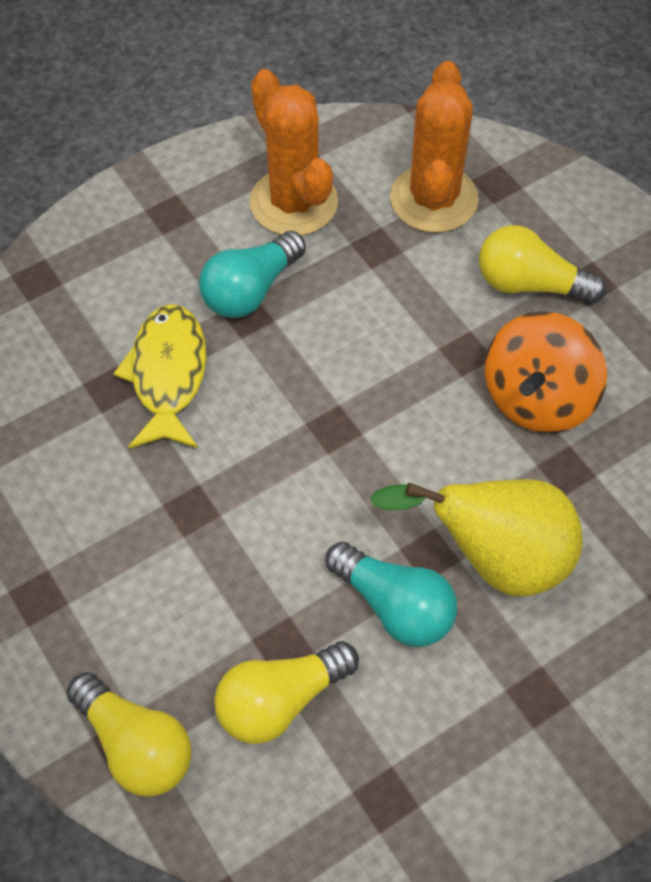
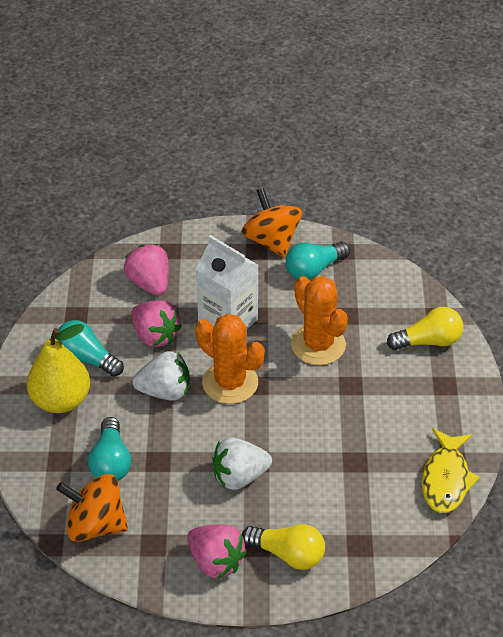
orange spinning top: [485,311,607,433] = 1 -> [56,474,128,542] [242,188,302,258] = 2
pink strawberry: none = 0 -> [124,244,169,296] [131,300,182,347] [187,524,247,579] = 3
turquoise light bulb: [199,231,306,318] [326,542,457,647] = 2 -> [55,320,124,377] [88,417,131,481] [286,242,350,280] = 3
white carton: none = 0 -> [196,235,259,329] = 1
white strawberry: none = 0 -> [132,351,190,401] [212,437,272,490] = 2
yellow light bulb: [67,672,192,797] [214,641,359,744] [479,225,606,304] = 3 -> [242,524,325,570] [387,307,463,350] = 2

